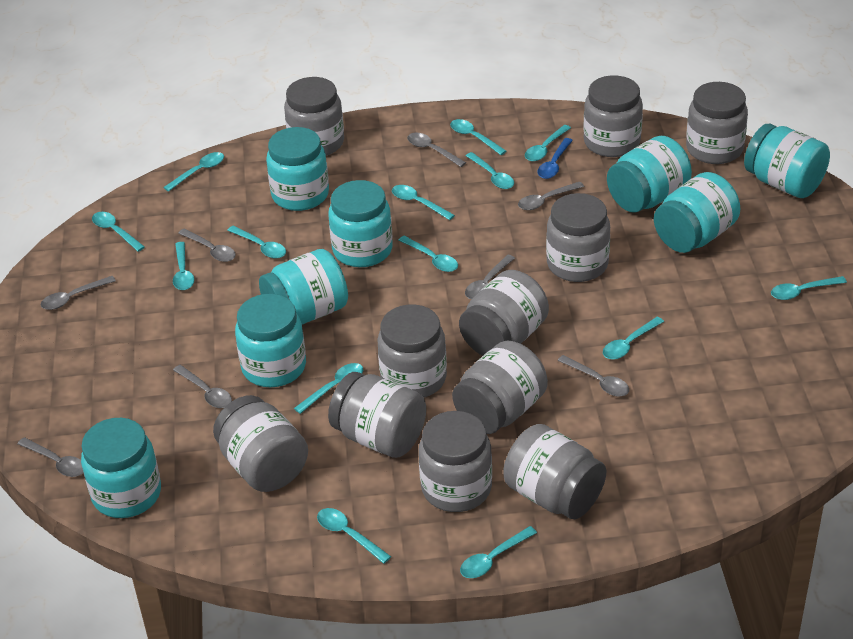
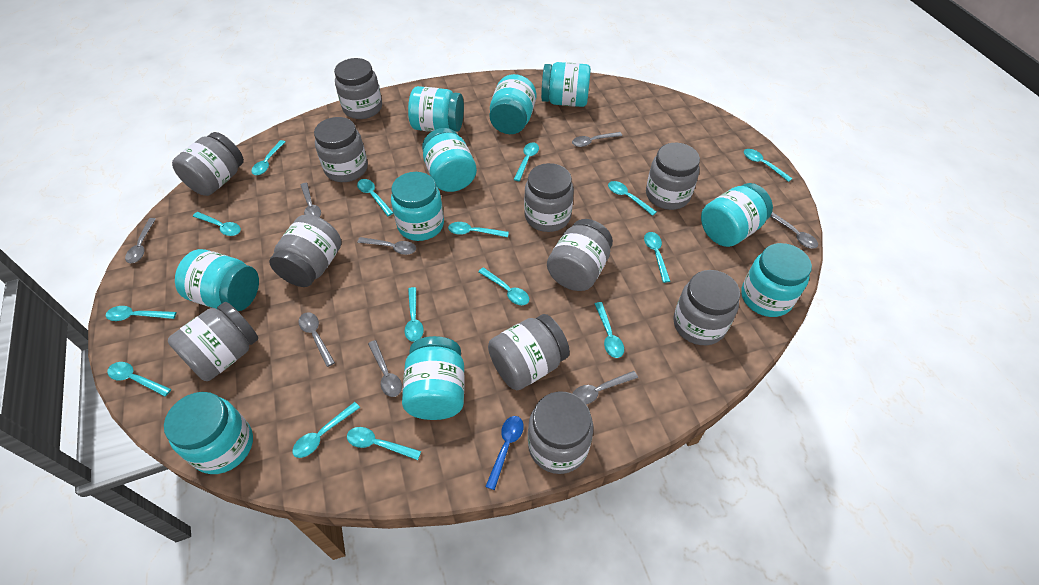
turquoise jar: [81,418,161,518] [235,294,306,387] [259,249,348,325] [266,127,329,211] [328,180,393,267] [607,136,692,212] [654,172,740,253] [744,124,830,198] = 8 -> [164,392,253,474] [175,249,259,311] [391,172,444,241] [402,336,465,420] [408,86,464,132] [422,128,477,192] [490,74,536,134] [541,62,591,107] [701,183,773,247] [741,243,812,317] = 10
turquoise spoon: [92,212,145,252] [163,152,224,192] [173,242,194,290] [227,226,286,259] [294,363,363,414] [317,508,391,564] [392,185,455,220] [398,236,458,272] [450,119,506,155] [460,526,537,578] [466,152,514,189] [525,125,571,161] [603,317,664,360] [771,276,847,300] = 14 -> [106,306,176,321] [107,362,171,397] [193,212,241,236] [251,140,285,175] [292,402,360,458] [347,427,421,460] [357,179,393,216] [404,287,424,342] [448,222,509,237] [478,267,529,305] [513,142,539,181] [595,302,624,358] [608,181,656,216] [644,232,670,283] [744,149,793,182] = 15

